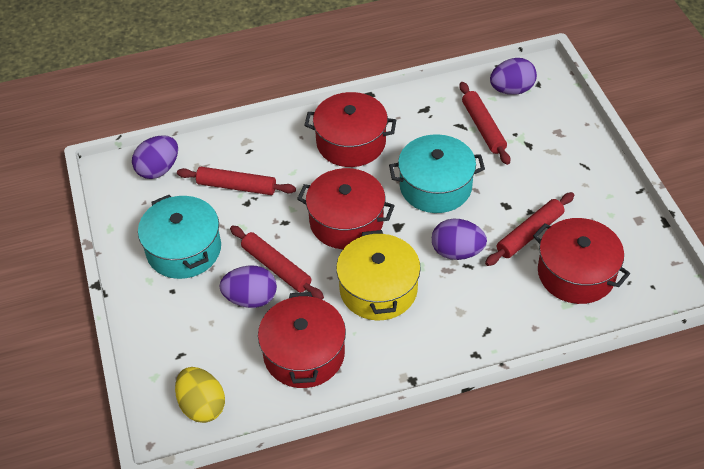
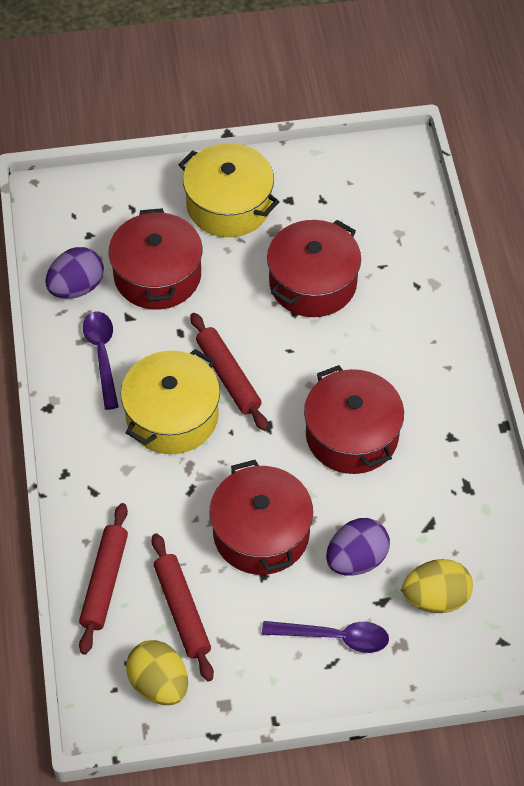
purple egg: [132,135,178,179] [219,265,277,308] [432,219,487,260] [490,58,537,95] = 4 -> [45,247,104,299] [326,518,390,576] = 2
purple spoon: none = 0 -> [83,312,119,410] [262,621,389,653] = 2
red rolling pin: [177,167,296,195] [230,226,324,300] [459,82,510,165] [485,192,574,266] = 4 -> [79,503,128,655] [152,533,214,681] [190,313,268,431] = 3
turquoise pot: [138,195,221,279] [389,134,485,213] = 2 -> none = 0
yellow egg: [175,367,225,423] = 1 -> [126,640,188,705] [402,559,473,613] = 2
yellow pot: [336,230,421,320] = 1 -> [121,349,220,454] [178,143,279,237] = 2

